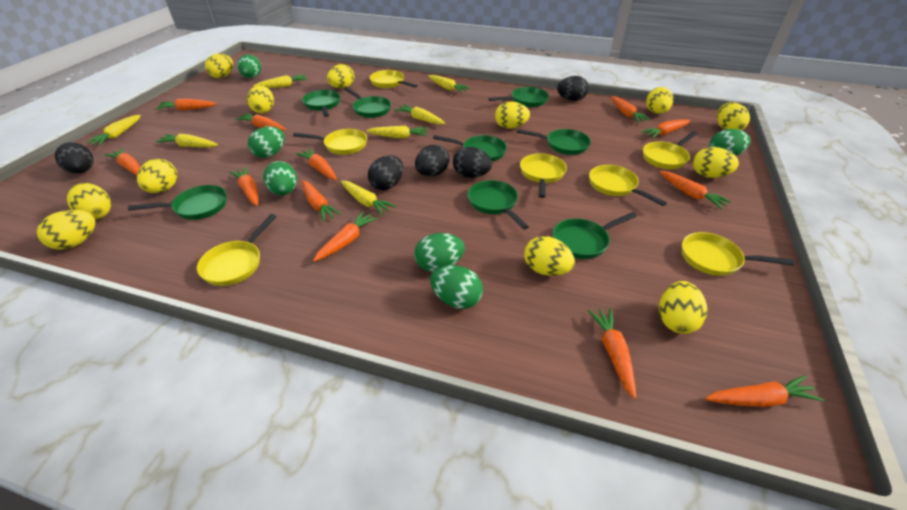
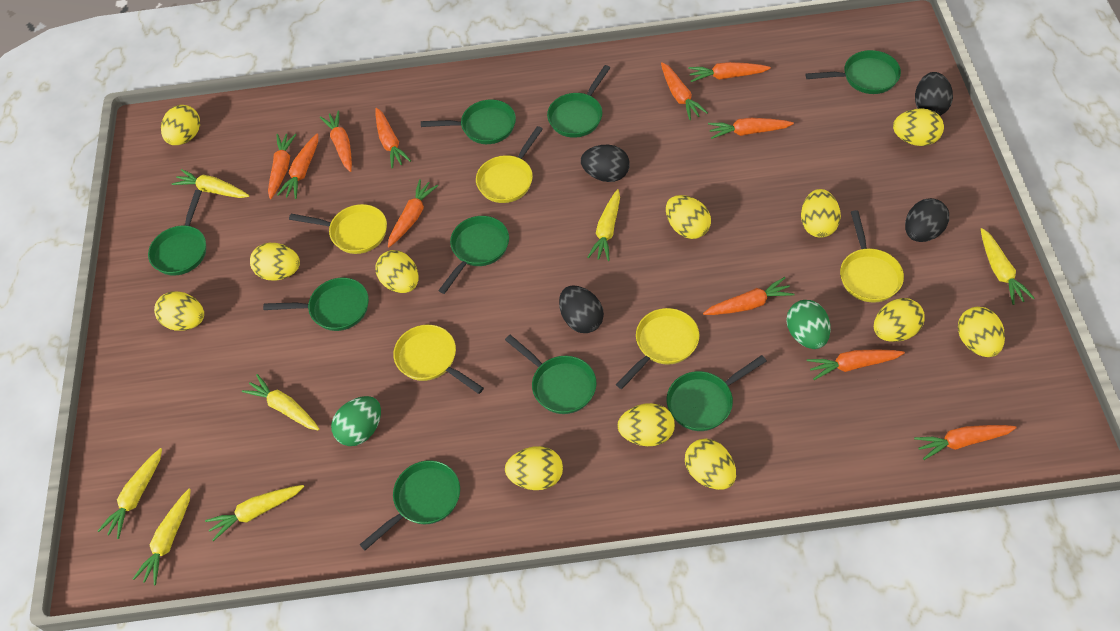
black egg: [55,142,94,174] [368,155,403,190] [415,144,450,176] [453,147,492,178] [557,76,589,101] = 5 -> [559,285,604,333] [581,145,630,182] [905,198,949,242] [915,72,953,116] = 4
green egg: [237,54,261,78] [248,126,285,158] [263,161,297,195] [414,233,465,272] [430,265,483,309] [709,129,751,156] = 6 -> [331,396,381,446] [786,300,831,349] = 2
green pan: [128,185,227,220] [302,90,340,117] [344,87,391,118] [433,135,507,162] [467,180,529,230] [488,87,549,107] [517,129,591,155] [553,212,637,259] = 8 -> [148,190,206,276] [263,278,369,331] [360,460,460,550] [421,100,516,144] [438,216,509,294] [505,335,597,414] [547,65,610,138] [667,355,767,431] [806,50,901,94] = 9
orange carrot: [105,148,140,176] [156,99,217,111] [229,167,259,206] [236,113,286,131] [295,148,337,180] [302,180,341,222] [313,211,378,262] [587,308,636,399] [611,96,651,123] [641,119,691,139] [660,171,731,209] [705,376,824,407] = 12 -> [268,134,297,199] [277,133,318,199] [320,110,352,172] [376,108,411,168] [388,179,438,247] [661,62,708,120] [688,62,771,82] [703,277,795,315] [708,118,794,139] [807,349,905,380] [914,425,1017,460] = 11
yellow pan: [197,214,277,286] [293,129,367,155] [370,70,418,88] [520,153,567,198] [589,165,667,206] [643,131,698,169] [682,232,795,276] = 7 -> [289,204,387,254] [393,325,484,394] [476,126,543,203] [616,308,699,389] [840,210,904,303] = 5

